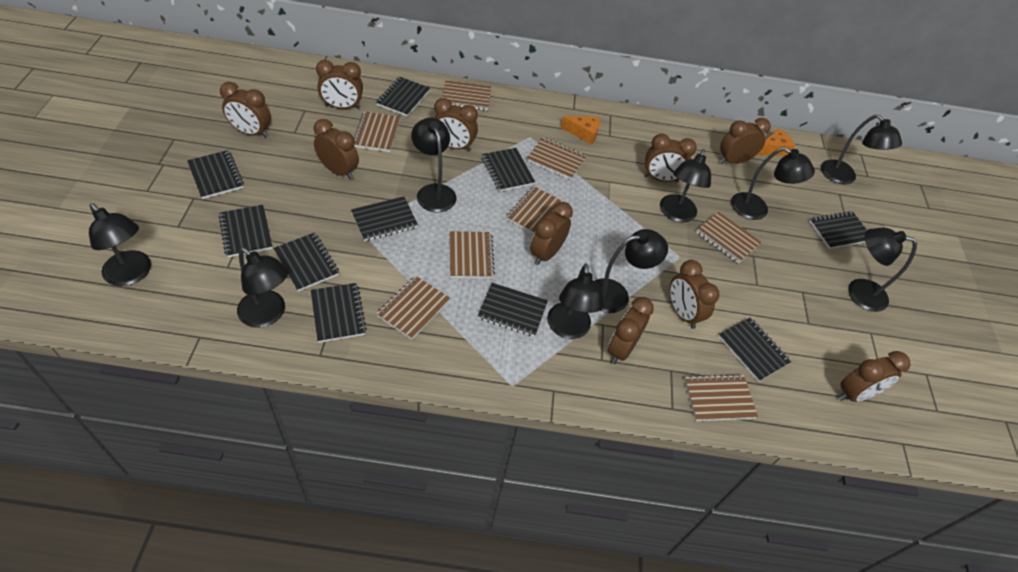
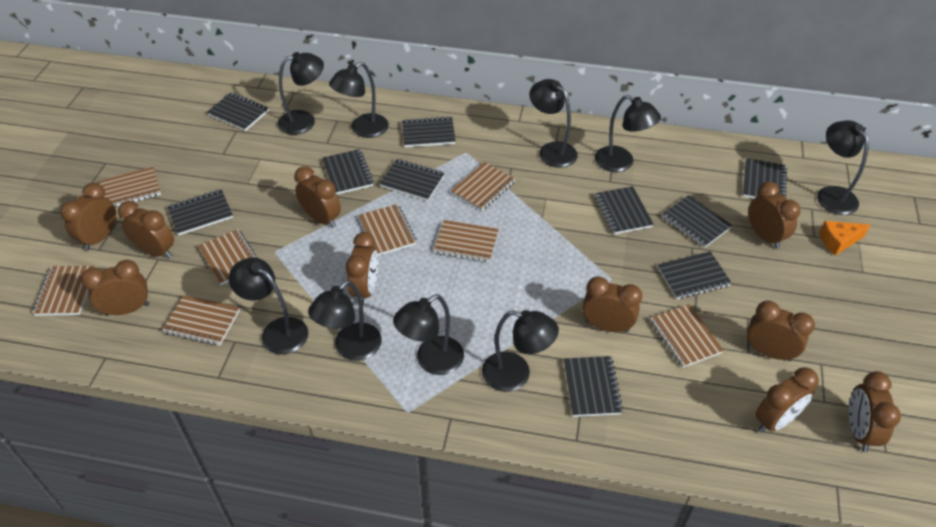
orange cheese: [561,116,600,145] [757,128,795,156] = 2 -> [819,221,870,255] = 1

